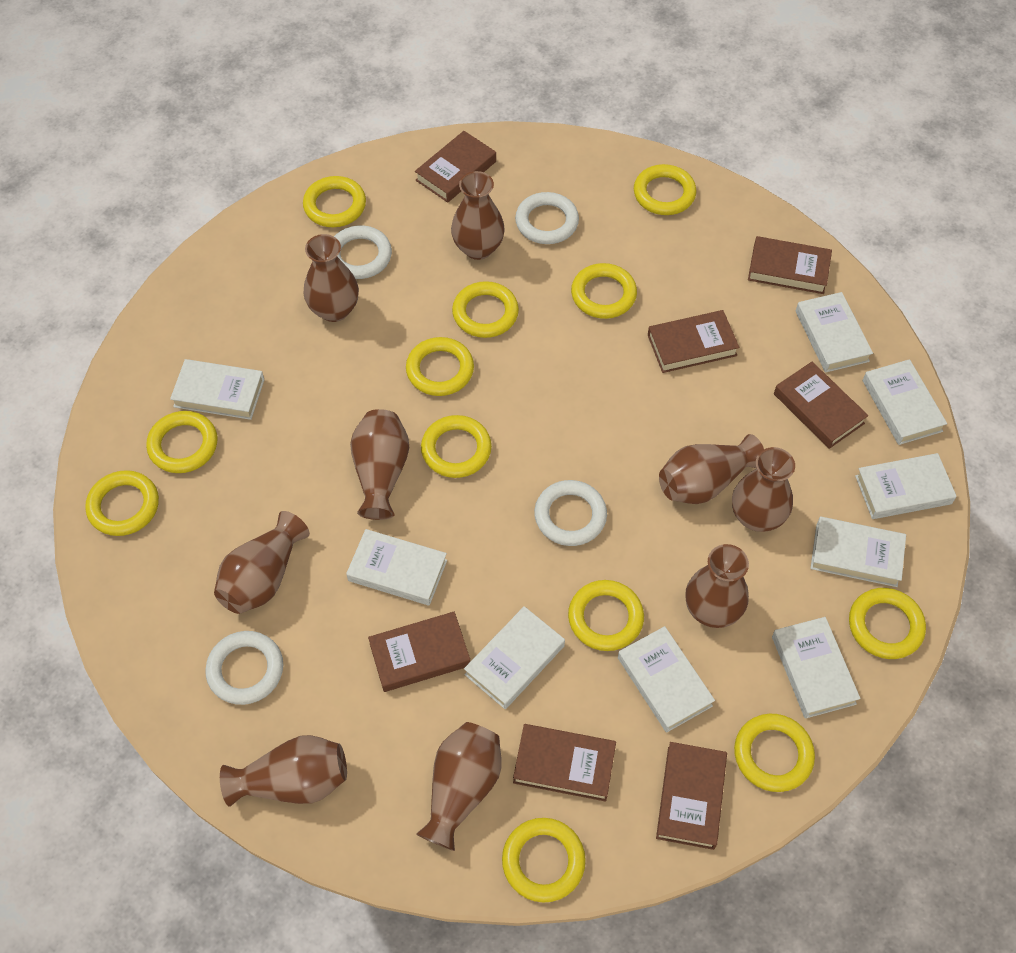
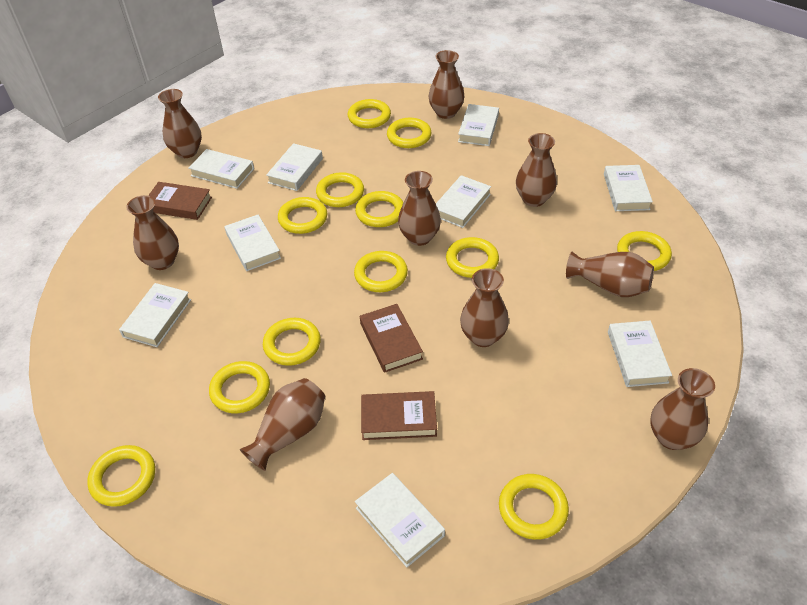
brown book: [368,612,470,692] [415,131,496,203] [513,724,616,802] [648,310,739,373] [656,742,727,850] [748,236,832,294] [774,362,868,449] = 7 -> [148,182,212,220] [360,304,423,373] [361,391,437,440] = 3
white ring: [205,631,283,705] [334,225,392,279] [515,192,579,244] [534,480,607,546] = 4 -> none = 0

